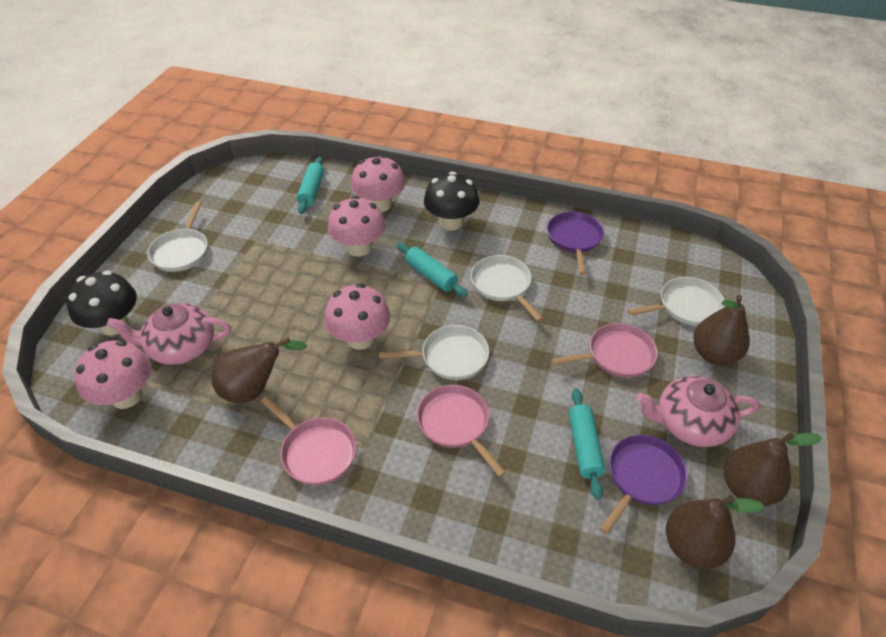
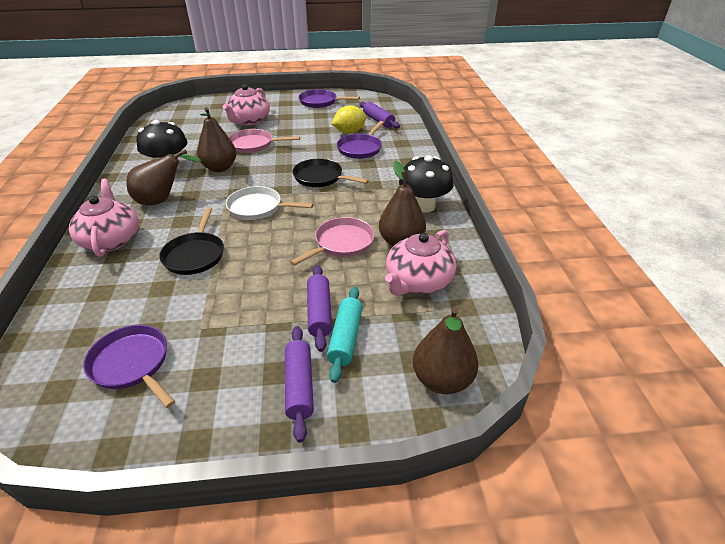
black pan: none = 0 -> [159,207,224,275] [293,158,369,187] = 2
pink mushroom: [74,340,151,409] [325,283,390,350] [328,196,386,257] [351,155,405,212] = 4 -> none = 0
pink pan: [261,396,356,485] [417,385,506,477] [551,323,658,378] = 3 -> [229,129,300,153] [290,217,375,266] = 2
pink teapot: [107,303,231,365] [636,376,759,447] = 2 -> [69,179,139,257] [223,84,270,125] [385,230,456,296] = 3
purple pan: [547,211,604,275] [600,435,688,534] = 2 -> [83,325,175,408] [299,89,360,108] [337,121,384,159] = 3
purple rolling pin: none = 0 -> [285,326,314,443] [307,265,332,352] [359,102,400,128] = 3
turquoise rolling pin: [297,157,324,214] [397,242,468,297] [569,388,606,500] = 3 -> [327,287,363,383] = 1
white pan: [147,202,208,272] [379,325,489,380] [471,255,543,321] [628,277,725,326] = 4 -> [226,186,313,220] = 1
yellow lemon: none = 0 -> [332,105,366,134] = 1

